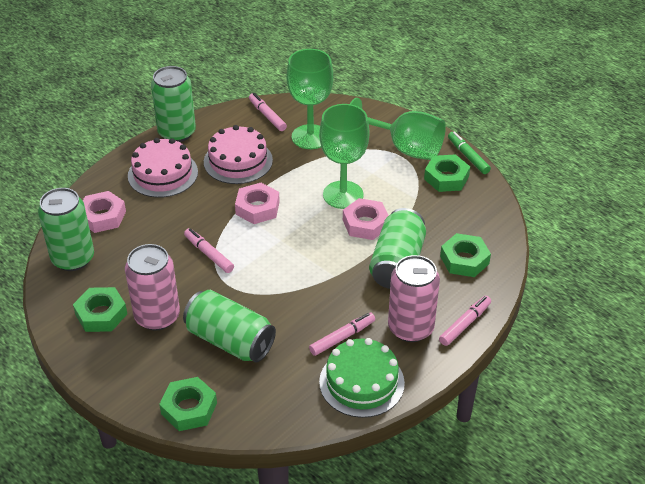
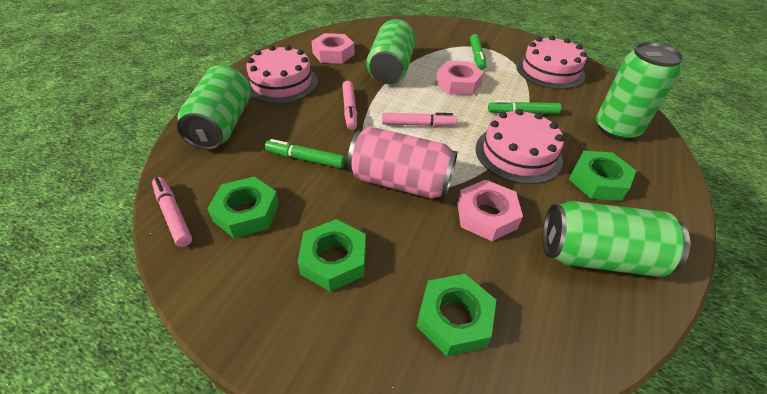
green cake: [319,338,405,418] = 1 -> none = 0
green goblet: [287,49,333,149] [319,104,369,209] [350,98,446,160] = 3 -> none = 0
green marker: [448,131,491,174] = 1 -> [265,139,345,168] [470,34,486,70] [488,100,561,114] = 3
pink cake: [128,138,198,198] [204,125,273,184] = 2 -> [246,45,318,103] [476,109,564,184] [516,36,587,89] = 3
pink can: [125,244,180,331] [388,255,440,342] = 2 -> [347,126,458,199] = 1
pink marker: [184,228,234,273] [249,93,287,131] [309,312,375,356] [439,296,491,346] = 4 -> [152,177,192,247] [342,81,357,130] [382,113,457,127] = 3

